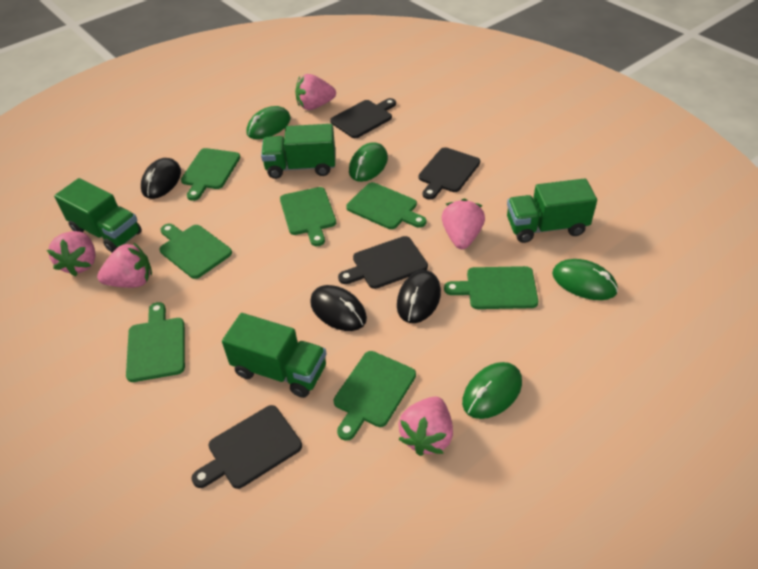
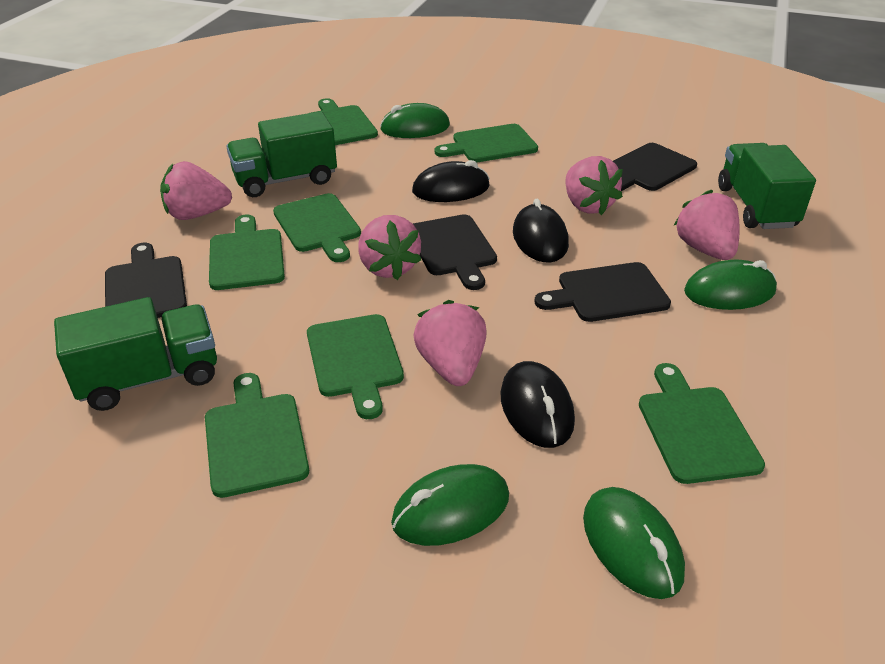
green truck: [54,178,142,253] [222,313,326,398] [261,124,335,179] [507,178,597,243] = 4 -> [54,297,217,411] [226,111,337,197] [718,143,816,229] = 3

